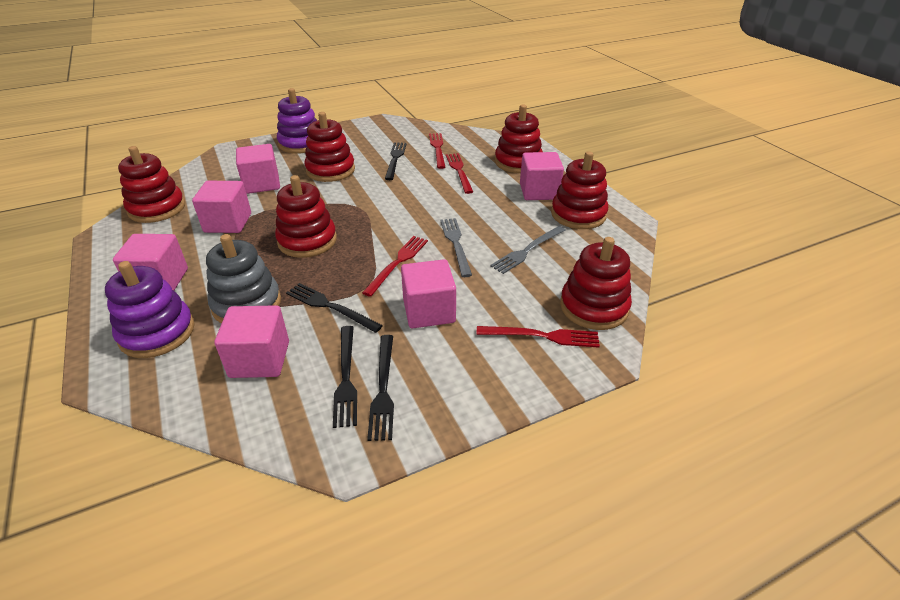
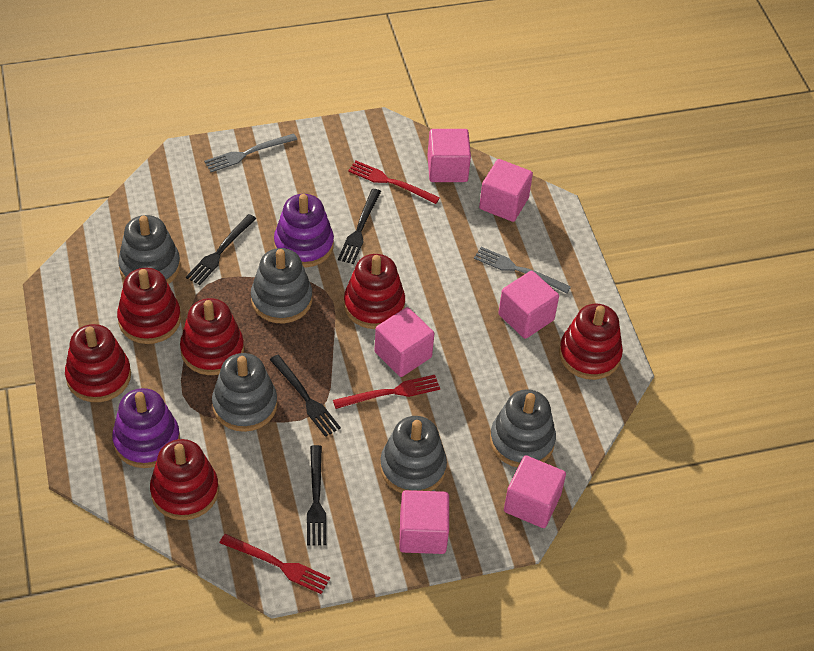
grey stacking toy: [206,234,281,324] = 1 -> [118,215,181,284] [212,353,277,432] [251,248,312,323] [380,416,447,493] [490,389,556,467] = 5
red fork: [362,236,428,297] [429,133,445,169] [446,153,473,194] [476,326,600,347] = 4 -> [219,534,330,594] [333,375,440,409] [348,161,440,204] = 3

